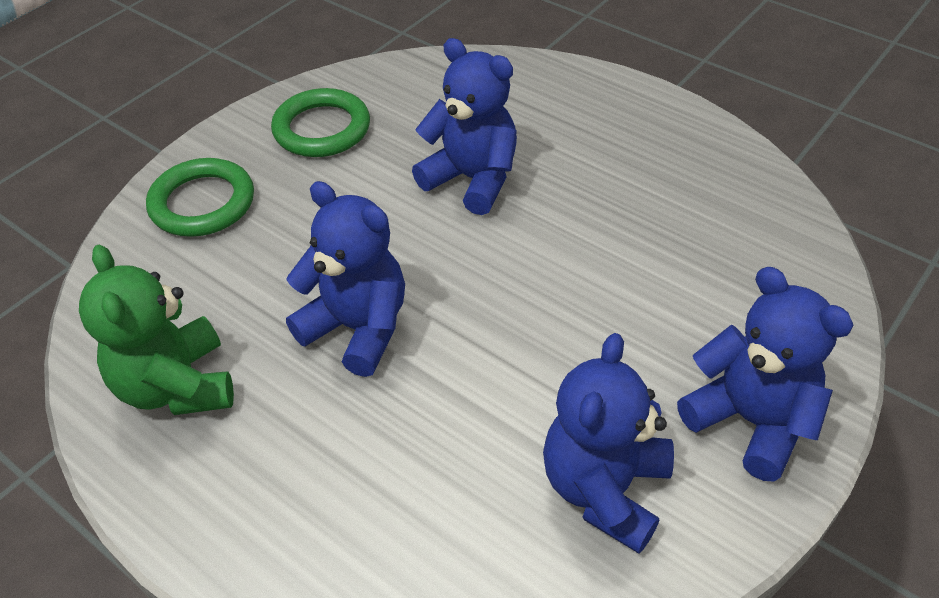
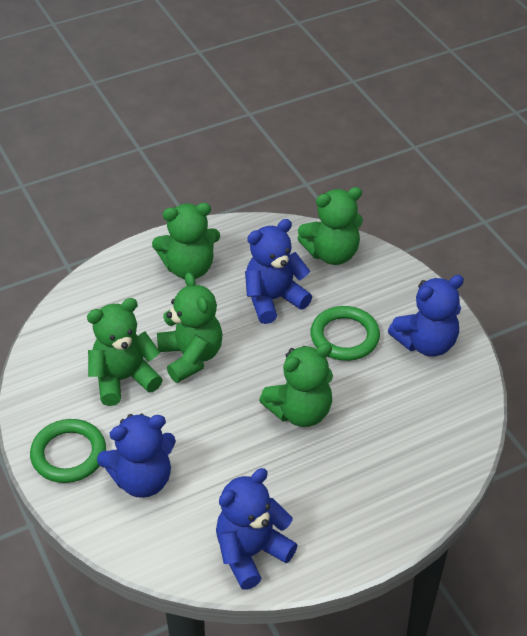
green teddy bear: [79,244,234,415] = 1 -> [87,298,163,406] [152,203,220,279] [157,273,223,383] [259,343,333,427] [298,187,363,265] = 5

